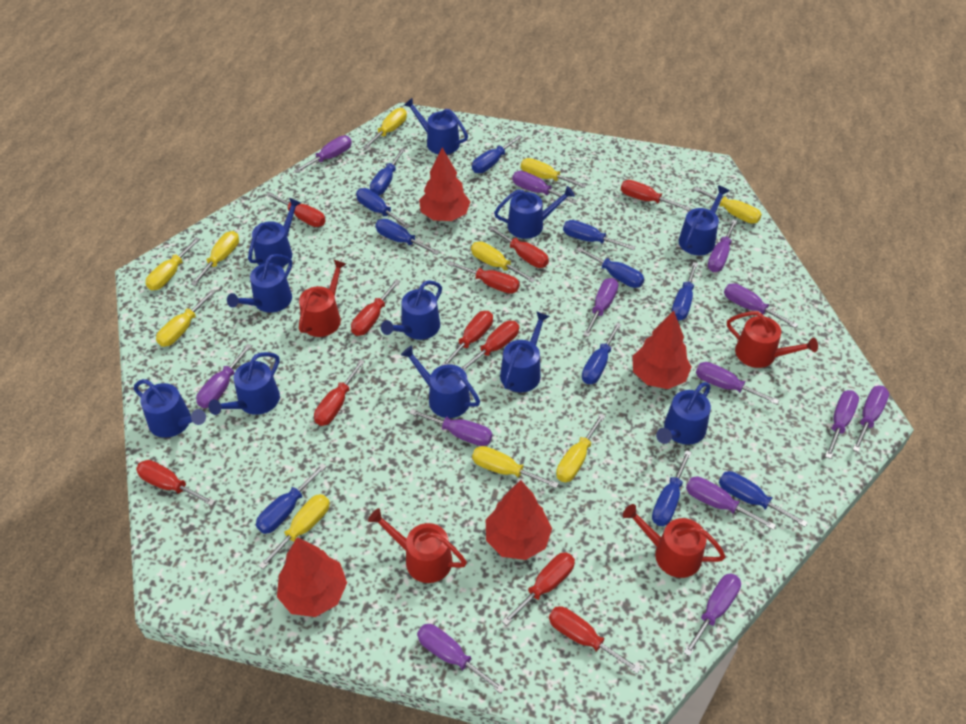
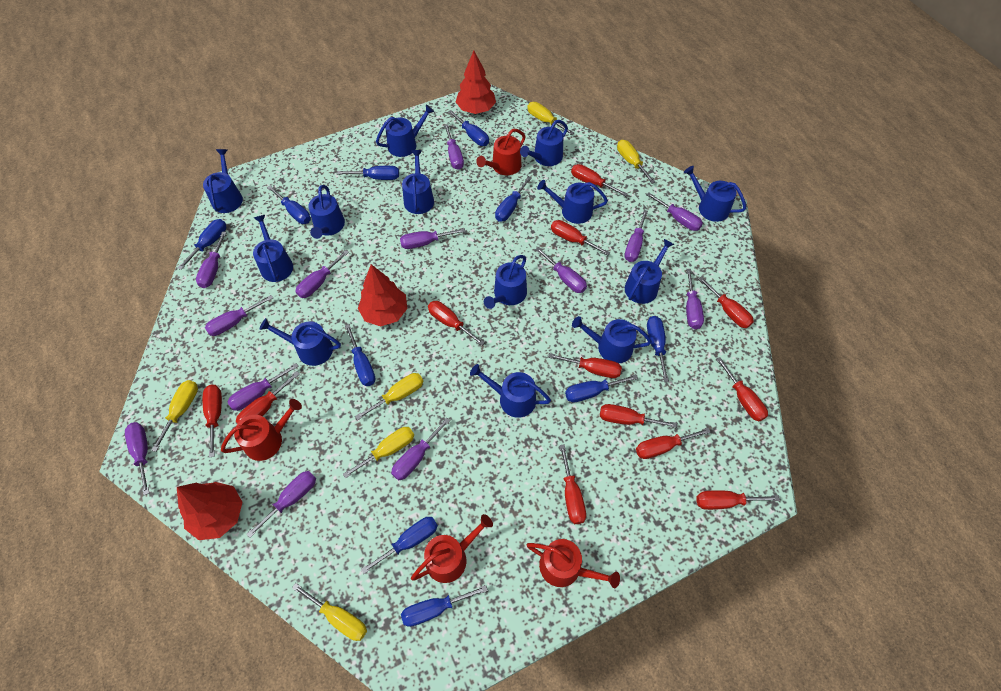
blue screwdriver: [256,463,327,534] [356,188,410,228] [370,148,405,195] [375,219,439,255] [472,135,522,173] [563,220,635,250] [576,247,644,288] [582,322,622,384] [652,450,692,526] [671,262,698,320] [719,471,808,527] = 11 -> [178,219,226,270] [267,185,311,224] [337,166,399,180] [345,324,375,386] [361,517,438,574] [401,585,488,627] [448,110,489,146] [495,176,532,222] [565,374,638,402] [647,316,669,382] = 10
blue watering can: [134,379,206,438] [209,352,280,415] [227,254,292,313] [248,198,301,267] [381,280,442,340] [401,345,480,418] [404,98,468,154] [494,186,575,239] [500,311,550,393] [656,382,711,445] [679,185,729,255] = 11 -> [203,149,243,213] [253,215,293,282] [259,318,341,366] [308,185,345,239] [376,105,434,157] [402,150,434,214] [470,364,551,418] [484,255,527,309] [520,120,568,166] [537,180,608,224] [572,316,652,363] [625,239,674,304] [684,166,746,222] = 13
red screwdriver: [136,460,215,506] [266,192,326,227] [314,360,365,426] [351,279,400,336] [441,311,493,366] [447,261,520,294] [461,321,519,371] [488,226,549,268] [502,552,575,626] [549,606,641,674] [621,180,690,211] = 11 -> [203,385,222,458] [236,371,300,424] [428,301,485,346] [548,353,622,378] [551,220,610,255] [559,444,586,524] [571,164,628,197] [600,404,678,428] [636,428,711,459] [696,490,780,510] [698,276,754,328] [716,357,768,422] = 12
red tree: [277,537,347,617] [419,147,470,221] [486,480,552,560] [633,311,692,389] = 4 -> [177,482,243,540] [358,264,408,326] [456,51,496,114] = 3
yellow screwdriver: [146,237,200,290] [156,290,216,347] [191,231,239,286] [258,494,330,569] [363,108,407,149] [471,241,535,283] [472,446,559,488] [521,158,587,188] [556,413,605,482] [694,187,762,224] = 10 -> [151,380,198,452] [292,583,367,641] [343,427,414,478] [355,373,423,420] [528,102,574,135] [617,140,655,184] = 6

